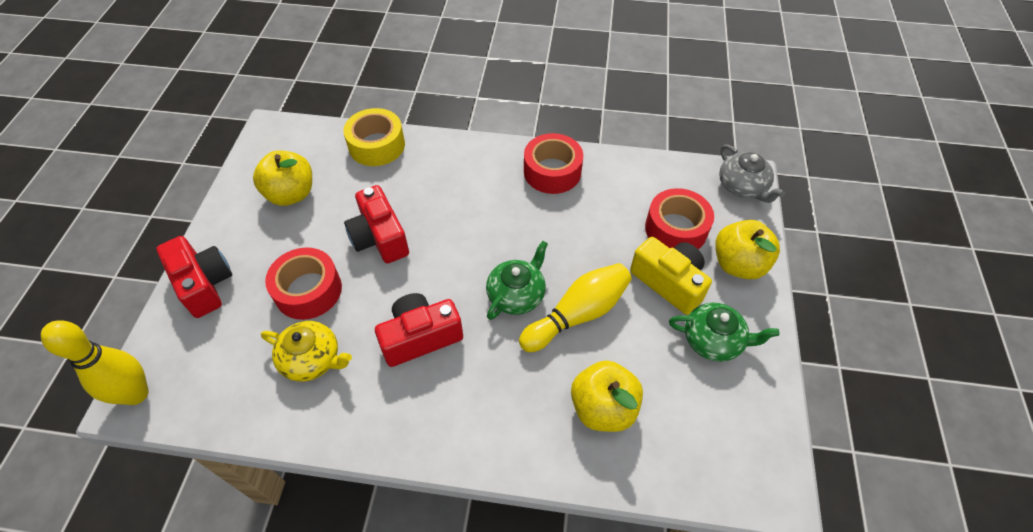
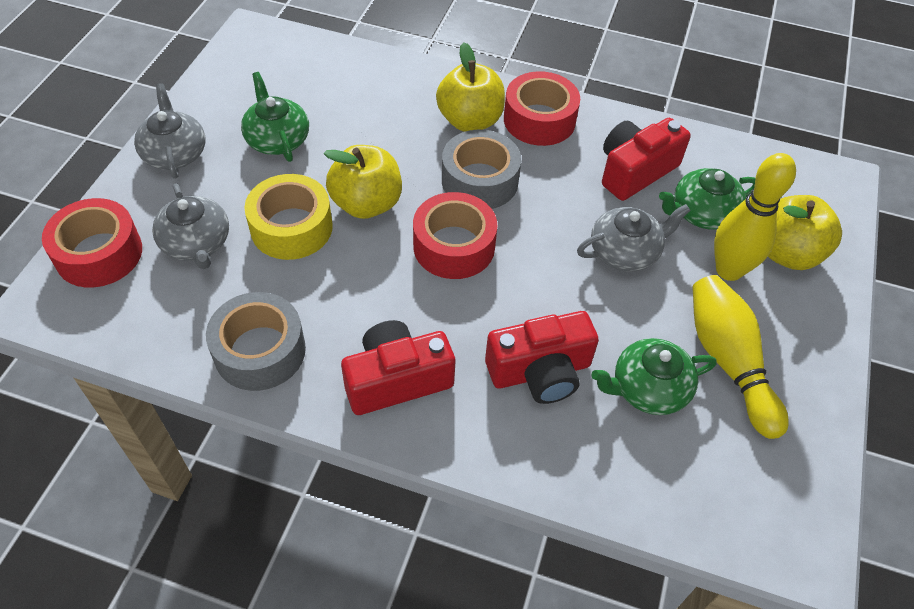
green teapot: [486,241,548,320] [669,303,779,362] = 2 -> [241,72,309,162] [591,338,717,415] [659,168,755,230] = 3
grey tape: none = 0 -> [206,292,306,391] [442,130,521,209] = 2
grey teapot: [719,145,785,203] = 1 -> [134,83,205,179] [152,183,229,269] [577,204,691,272] = 3
yellow camera: [630,237,712,315] = 1 -> none = 0
yellow teapot: [261,321,352,382] = 1 -> none = 0

